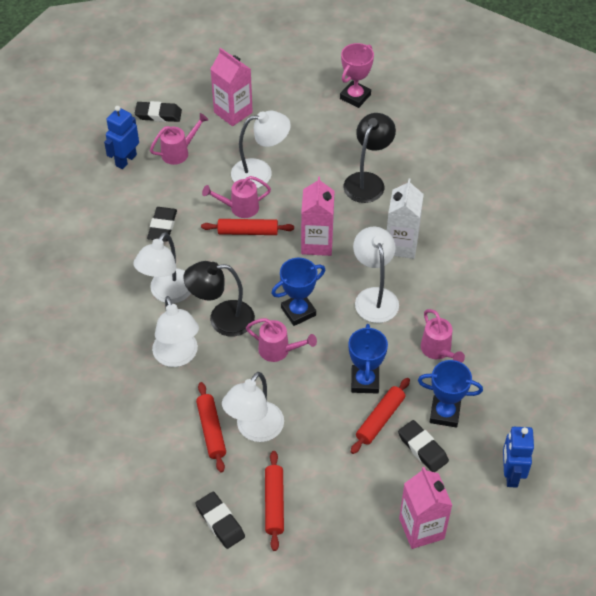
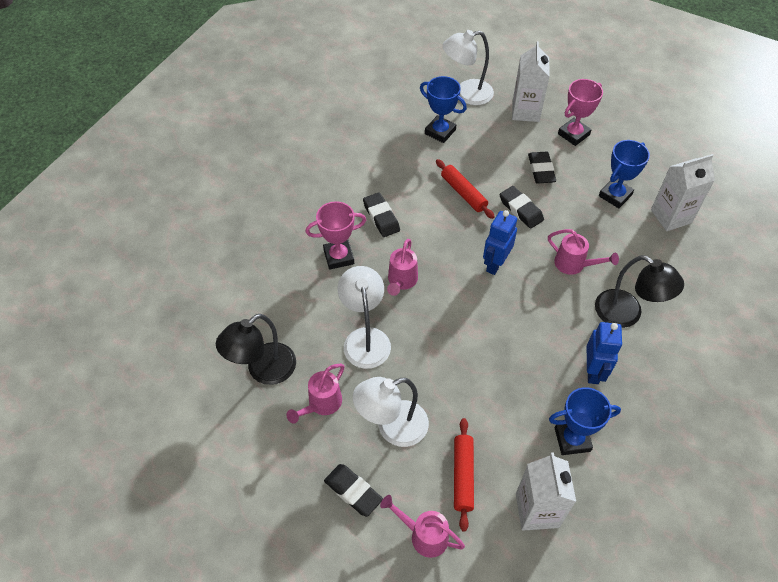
pink carton: [211,48,253,126] [301,176,334,256] [399,467,452,549] = 3 -> none = 0
pink trophy: [340,43,374,108] = 1 -> [305,201,366,270] [558,79,603,146] = 2
red rolling pin: [196,382,226,473] [201,219,294,235] [265,451,284,551] [351,378,410,454] = 4 -> [436,159,495,219] [454,418,474,532] = 2
white carton: [387,178,424,259] = 1 -> [512,41,550,122] [516,452,576,531] [651,154,715,231] = 3
white lamp: [133,232,191,303] [152,296,199,367] [222,372,284,442] [231,111,291,188] [353,227,399,323] = 5 -> [337,266,391,369] [353,377,429,447] [442,30,494,105] = 3

